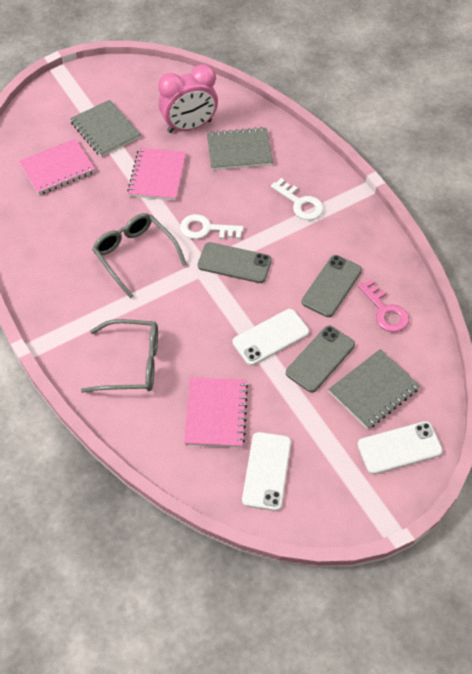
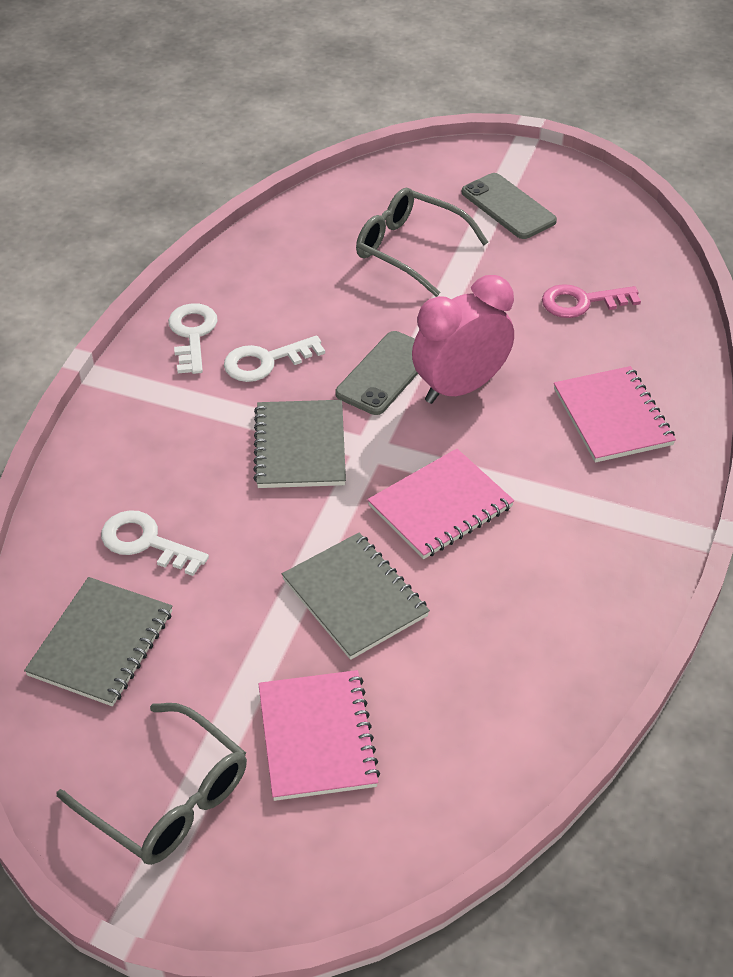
grey phone: [198,242,272,283] [286,325,355,393] [302,255,362,317] = 3 -> [335,331,418,415] [462,173,557,239] = 2
white key: [180,214,244,239] [271,178,324,220] = 2 -> [101,510,209,576] [168,303,218,374] [224,336,325,382] = 3
white phone: [233,309,309,366] [242,432,291,511] [357,421,443,474] = 3 -> none = 0

